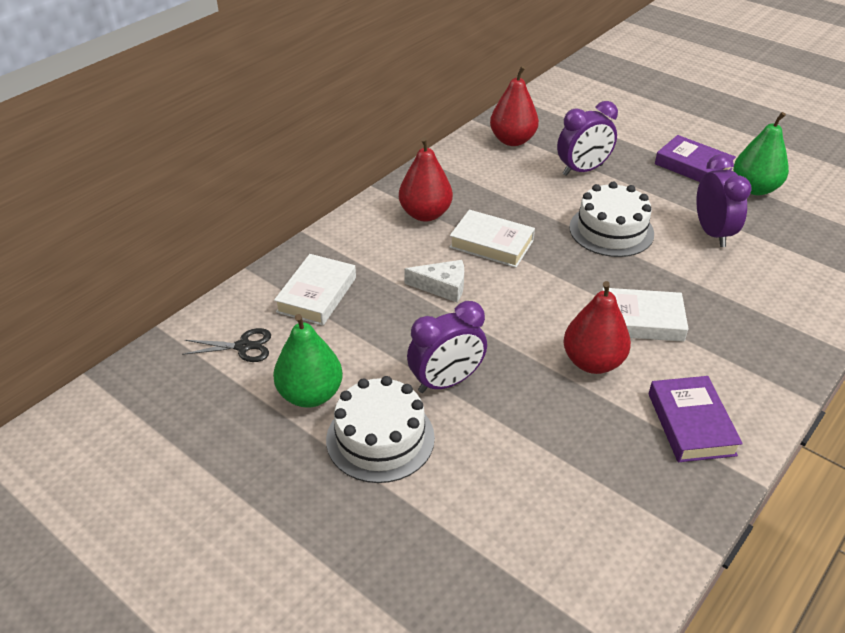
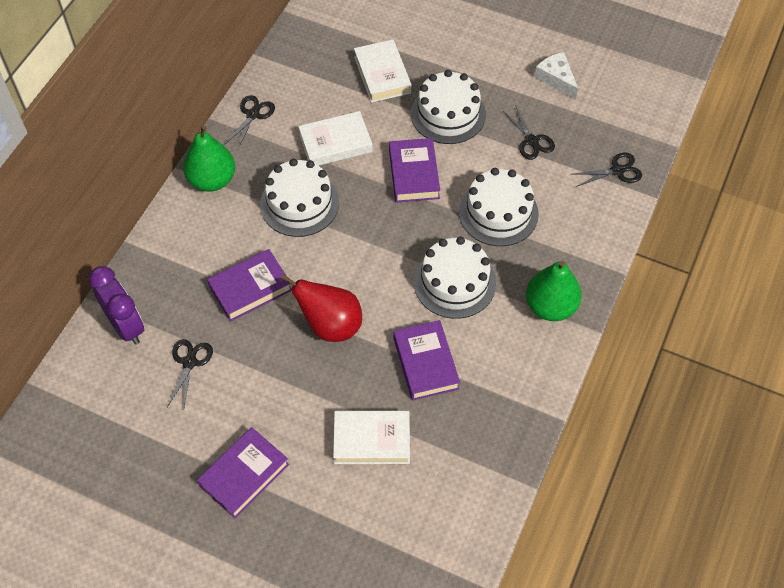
black scissors: [182,328,271,362] = 1 -> [167,339,213,407] [224,95,275,149] [503,105,555,160] [574,153,642,187] = 4
purple book: [649,376,743,462] [655,135,736,182] = 2 -> [197,427,289,519] [207,249,292,322] [389,138,440,203] [393,320,460,401] = 4
purple clock: [407,301,487,393] [557,101,618,176] [696,154,752,247] = 3 -> [89,266,144,344] = 1
red pear: [399,137,453,222] [490,66,539,146] [563,281,631,374] = 3 -> [280,274,362,342] = 1
white cake: [326,376,435,483] [569,182,654,257] = 2 -> [260,159,339,237] [411,70,486,144] [414,237,496,319] [459,168,539,246] = 4

